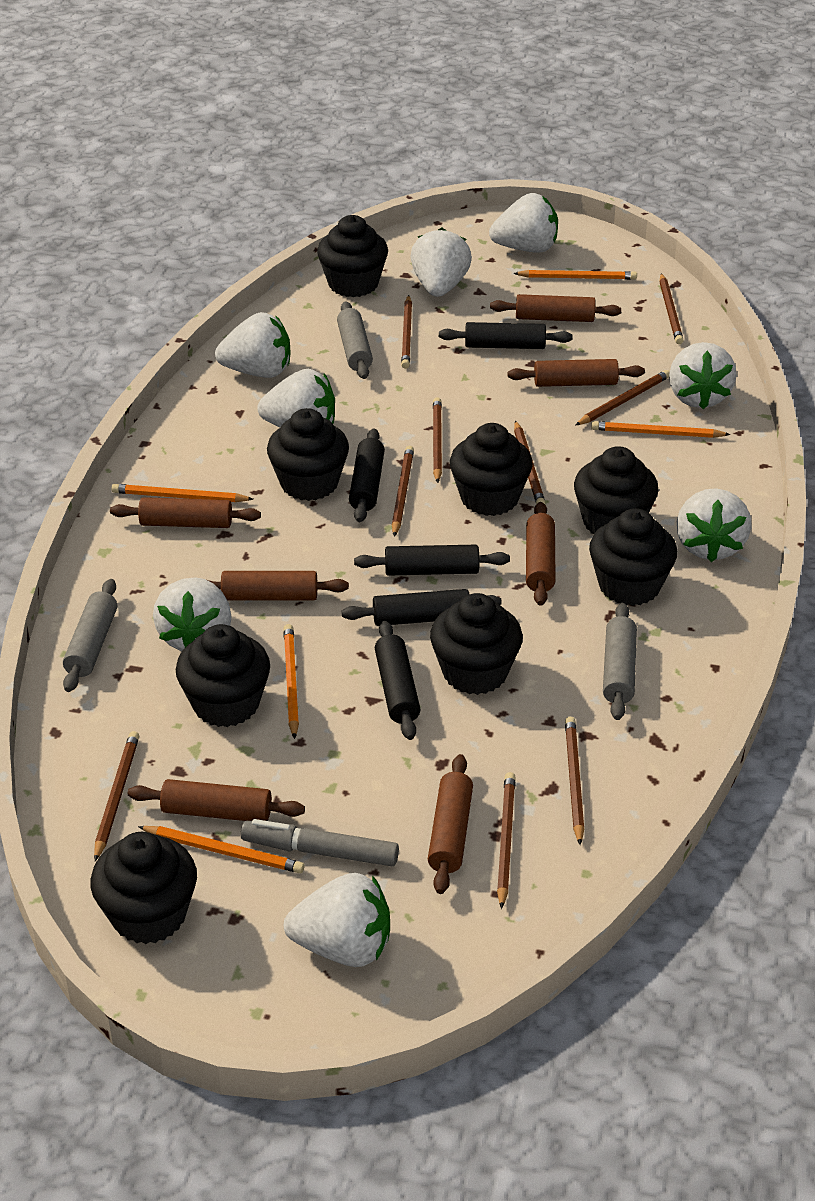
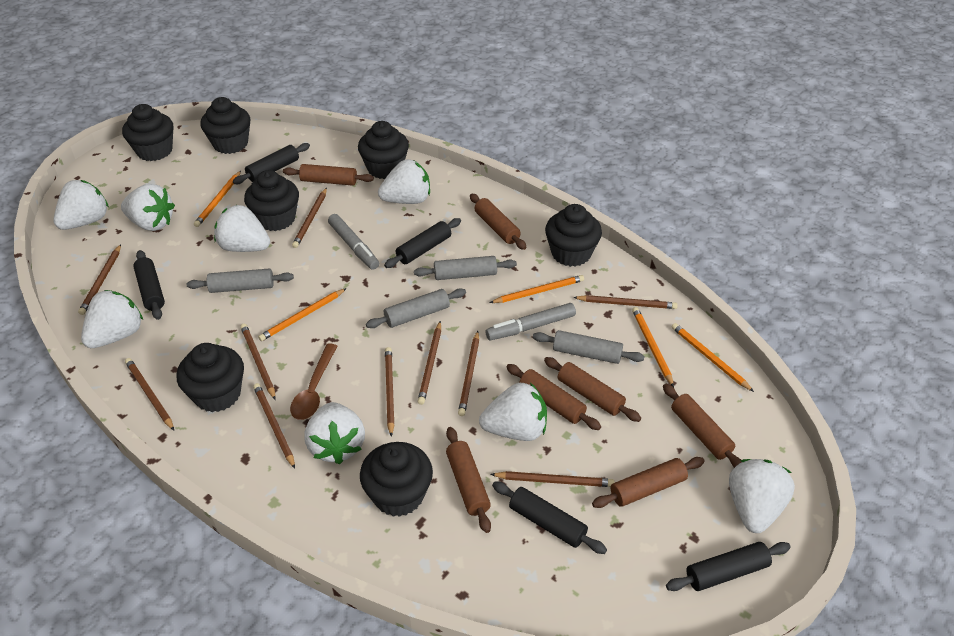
black cupcake: [91,832,197,944] [176,624,270,727] [267,408,349,501] [317,215,388,297] [430,593,523,695] [450,423,533,516] [574,446,658,534] [589,508,677,606] = 8 -> [122,104,173,161] [177,343,244,412] [200,97,250,154] [244,170,299,231] [358,121,409,179] [360,442,433,517] [545,204,602,267] = 7
brown pencil: [94,731,139,861] [392,446,414,537] [401,295,412,369] [433,397,442,483] [497,772,516,909] [514,421,546,504] [565,717,584,845] [576,370,670,425] [660,273,684,344] = 9 -> [78,244,121,315] [125,358,174,430] [240,324,276,400] [253,383,295,469] [292,188,327,248] [385,347,395,437] [417,321,441,405] [458,331,479,416] [490,471,614,487] [573,295,678,309] = 10
brown spoon: none = 0 -> [290,343,337,420] = 1
grey marker: [241,819,399,866] = 1 -> [328,214,379,270] [486,303,576,340] = 2
grey rolling pin: [63,579,117,692] [337,301,373,379] [603,603,637,720] = 3 -> [186,268,294,293] [366,288,466,328] [414,256,517,280] [533,330,645,364] = 4

